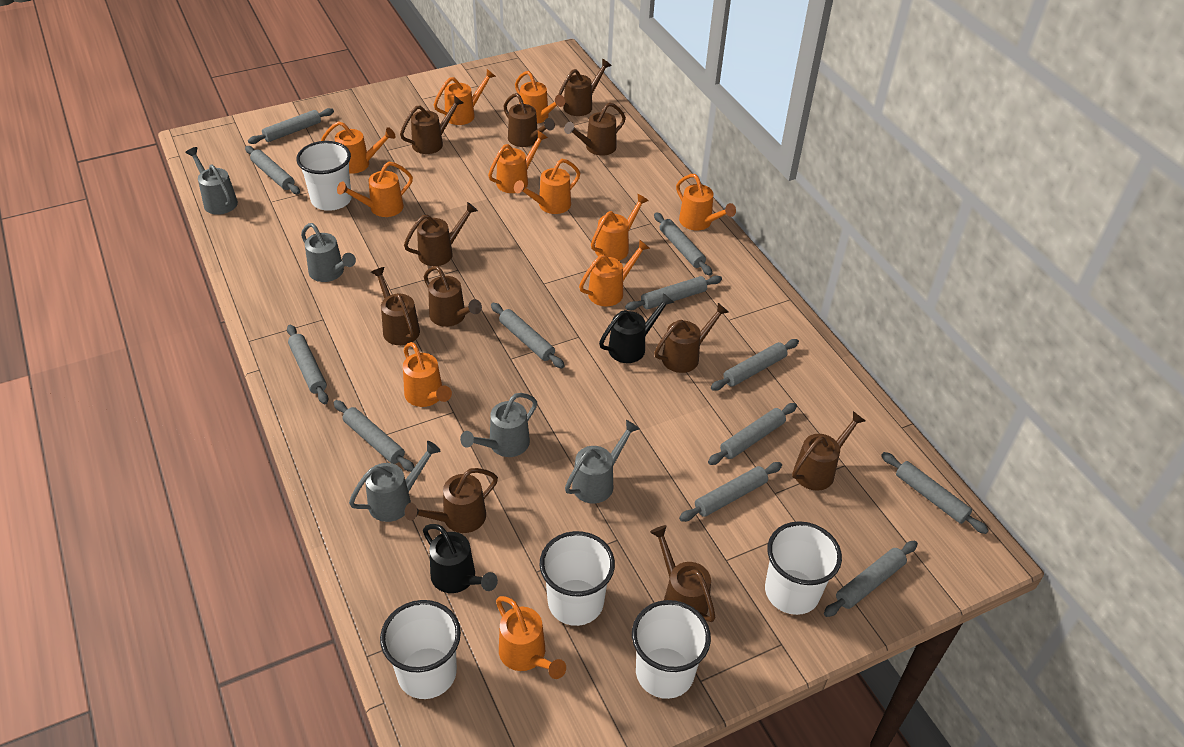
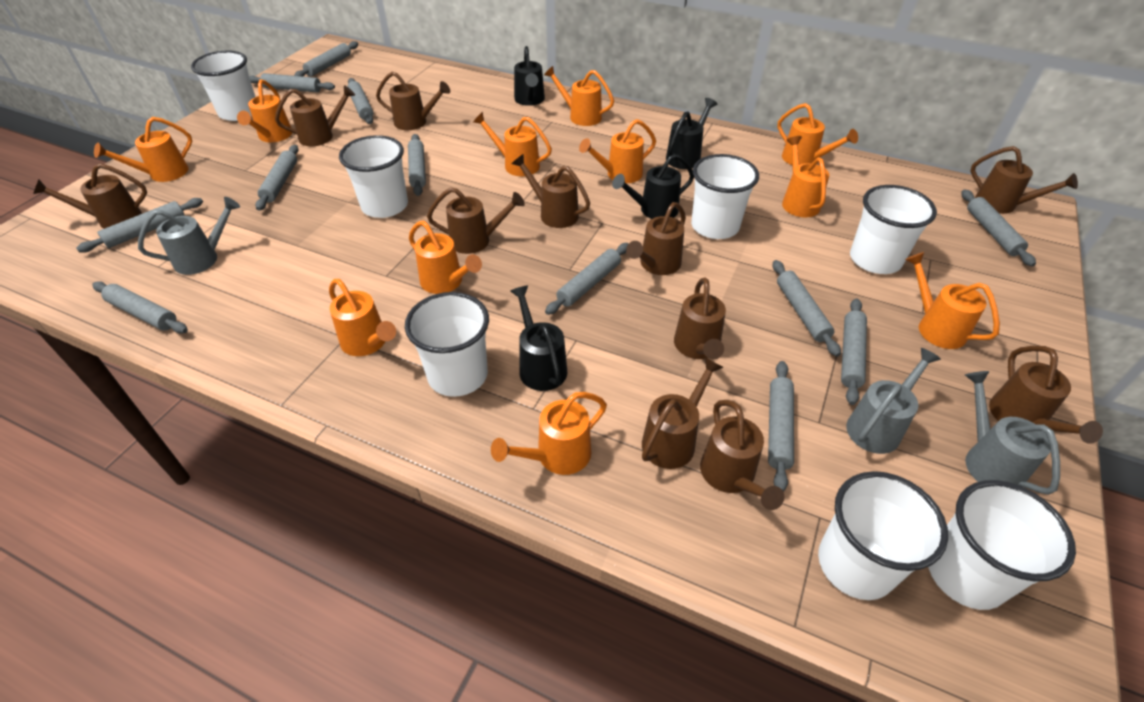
black watering can: [423,524,498,593] [599,293,674,363] = 2 -> [510,285,567,391] [514,46,545,106] [612,154,694,219] [666,98,717,169] = 4
grey watering can: [185,147,238,215] [301,223,356,282] [349,441,441,522] [460,393,537,457] [565,420,640,503] = 5 -> [138,197,240,275] [846,348,941,454] [965,371,1060,495] = 3
white cup: [296,141,352,211] [380,600,461,699] [540,531,615,626] [632,600,711,699] [765,521,842,615] = 5 -> [191,51,255,121] [339,135,408,218] [405,292,489,397] [691,154,759,239] [818,471,948,600] [850,185,937,274] [928,480,1076,610] = 7

